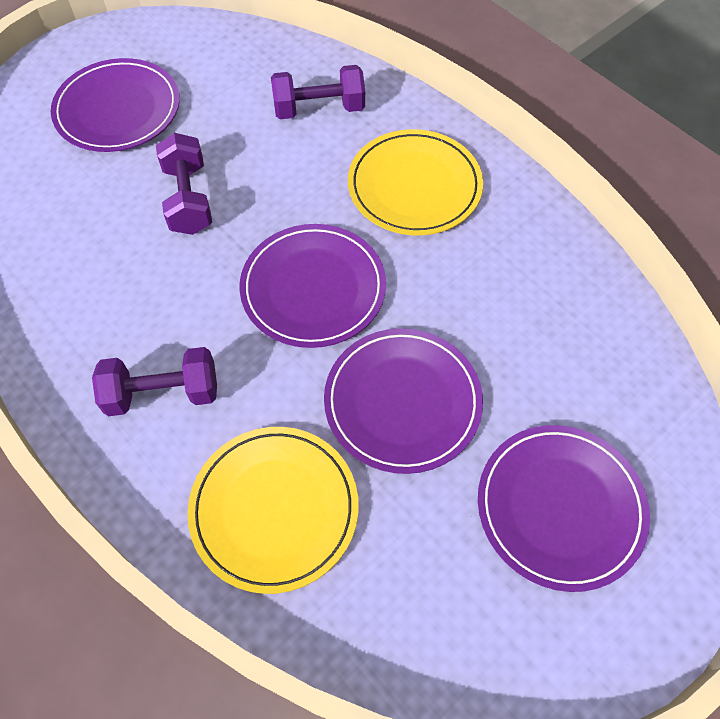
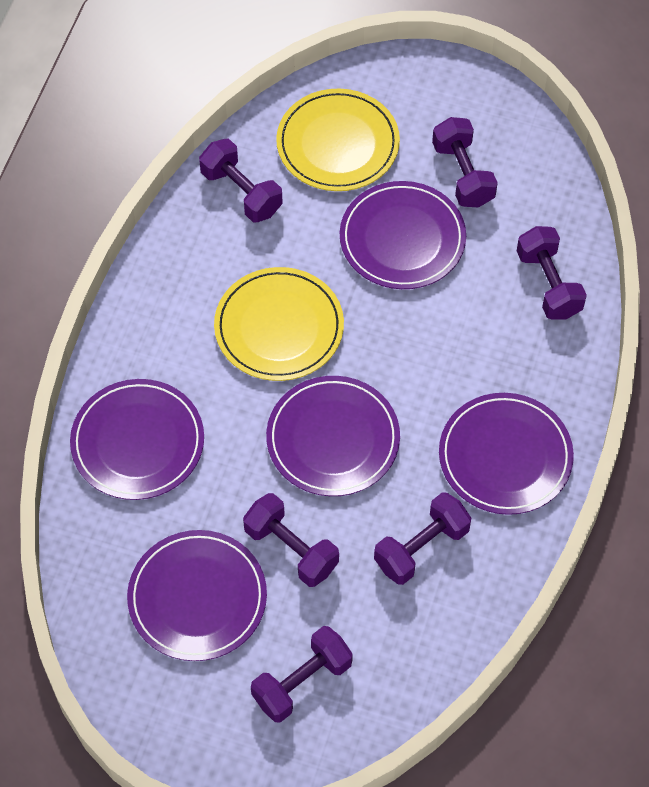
purple dumbbell: [92,347,217,416] [156,133,212,235] [271,65,365,119] = 3 -> [199,139,283,222] [243,493,339,587] [251,626,353,723] [374,492,471,585] [432,117,498,208] [517,226,587,320] = 6
purple plate: [51,58,180,152] [240,224,386,348] [324,328,483,474] [478,425,650,592] = 4 -> [70,379,204,500] [127,530,267,661] [266,376,400,496] [340,181,466,289] [439,393,574,515] = 5

